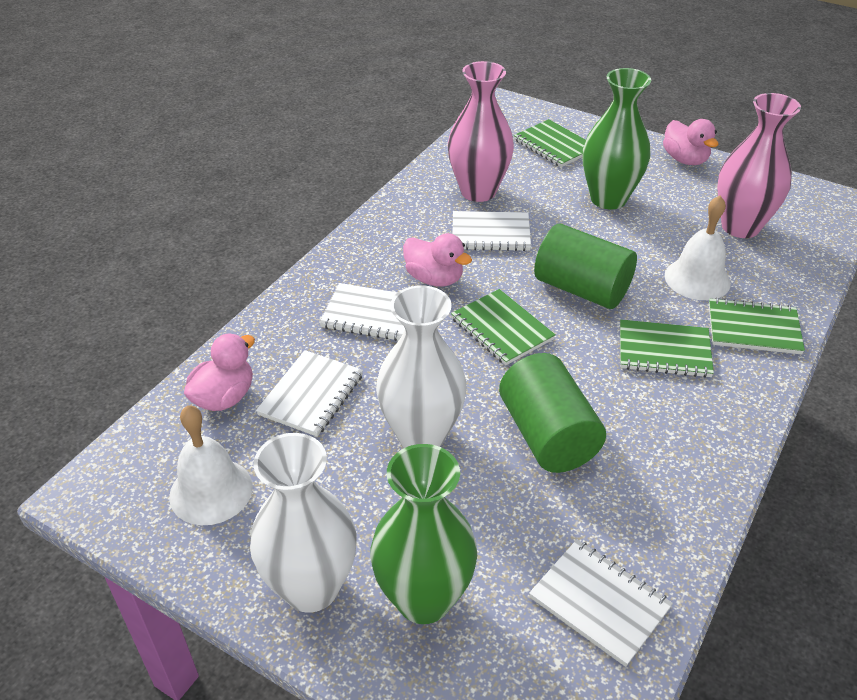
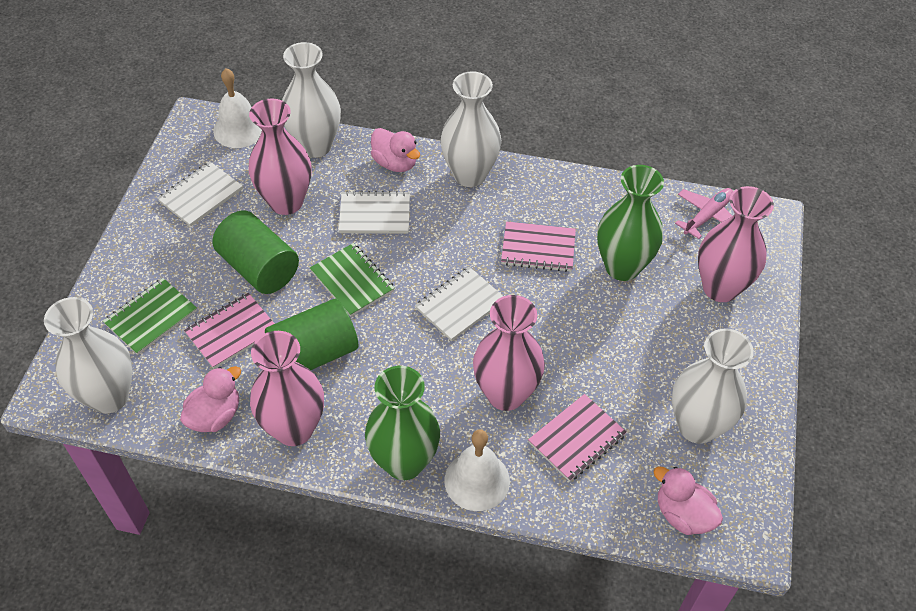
green notebook: [451,289,556,365] [514,119,586,167] [620,320,714,378] [709,298,805,355] = 4 -> [103,278,197,355] [310,243,395,317] = 2
pink notebook: none = 0 -> [184,293,275,369] [501,221,576,272] [528,394,627,482] = 3
pink plane: none = 0 -> [675,188,733,239] = 1
pink vase: [448,61,514,202] [717,93,801,238] = 2 -> [248,99,311,215] [250,331,324,446] [473,295,545,411] [698,186,774,302] = 4
white notebook: [256,350,363,437] [319,283,405,341] [453,211,531,251] [529,539,673,667] = 4 -> [157,162,243,227] [339,191,410,234] [415,267,503,341] = 3
white vase: [250,433,357,613] [376,285,467,448] = 2 -> [44,297,133,414] [282,42,341,158] [440,71,501,187] [672,329,754,444] = 4

